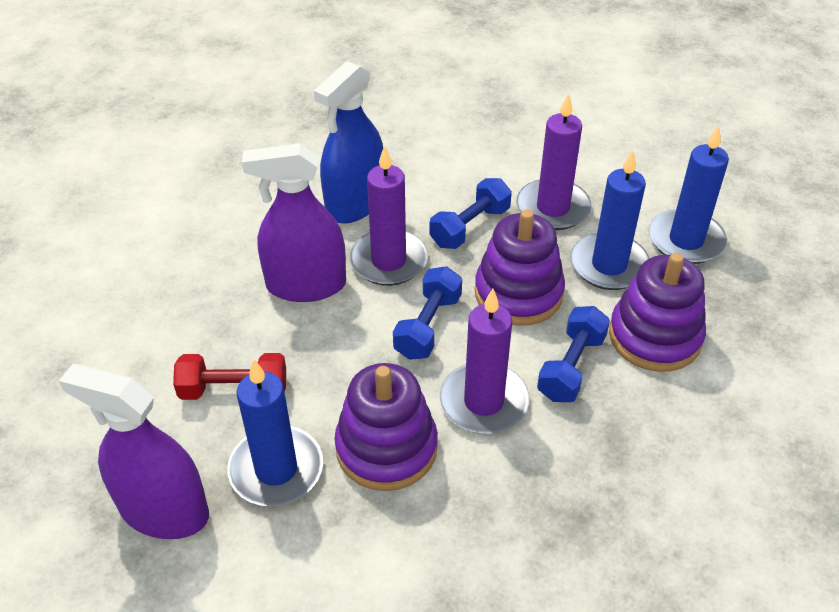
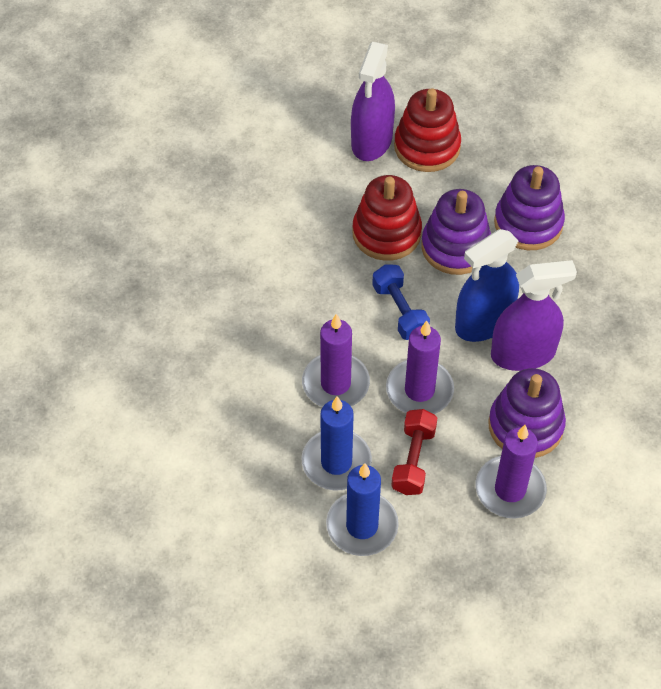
blue candle: [227,358,323,506] [571,150,649,290] [649,125,729,264] = 3 -> [302,396,372,490] [326,463,399,556] = 2
blue dumbbell: [393,266,462,360] [430,178,512,249] [537,306,610,402] = 3 -> [372,265,430,340] = 1
red stacking toy: none = 0 -> [352,175,422,261] [394,88,461,172] = 2

